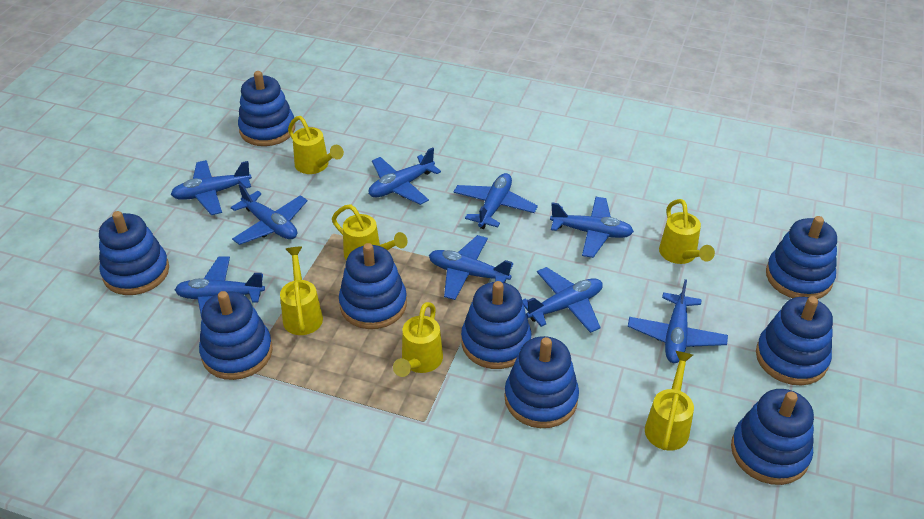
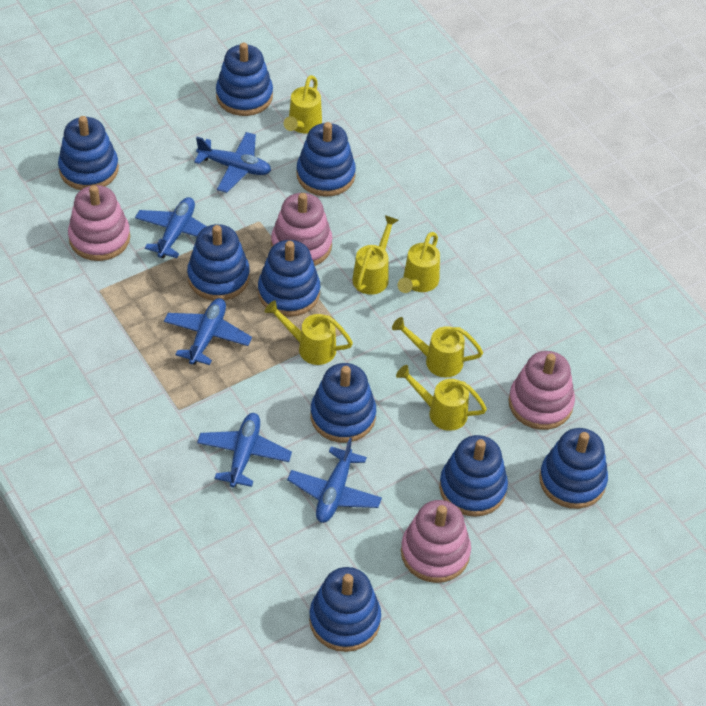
blue plane: [171,160,252,215] [175,256,265,319] [231,183,307,245] [369,147,441,205] [429,235,513,300] [453,173,538,229] [522,267,603,333] [550,197,634,258] [628,279,728,363] = 9 -> [135,197,207,258] [164,298,252,365] [194,132,271,193] [197,413,292,487] [287,438,382,523] = 5
pink stacking toy: none = 0 -> [68,185,130,261] [271,193,332,266] [401,500,471,583] [509,351,575,430] = 4

